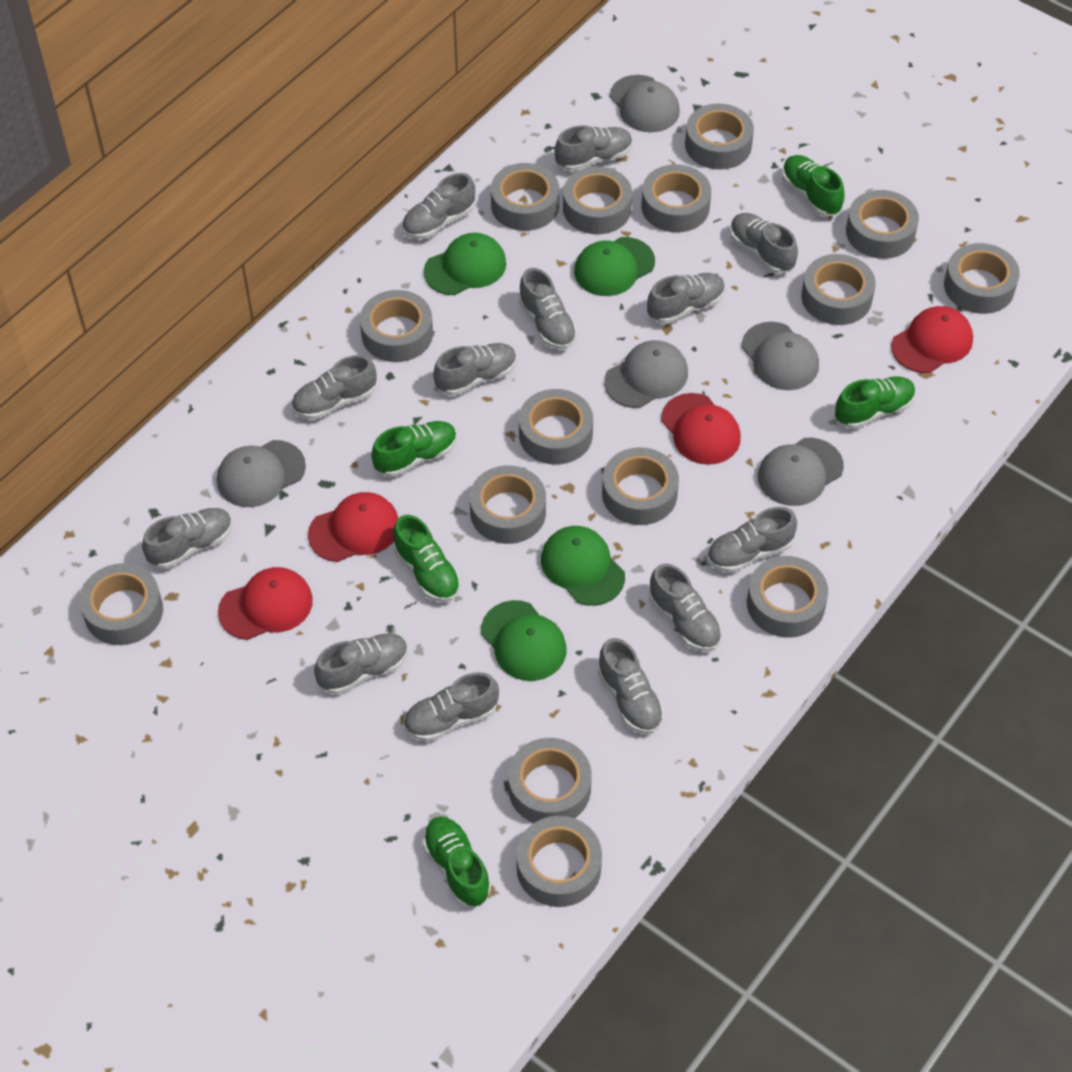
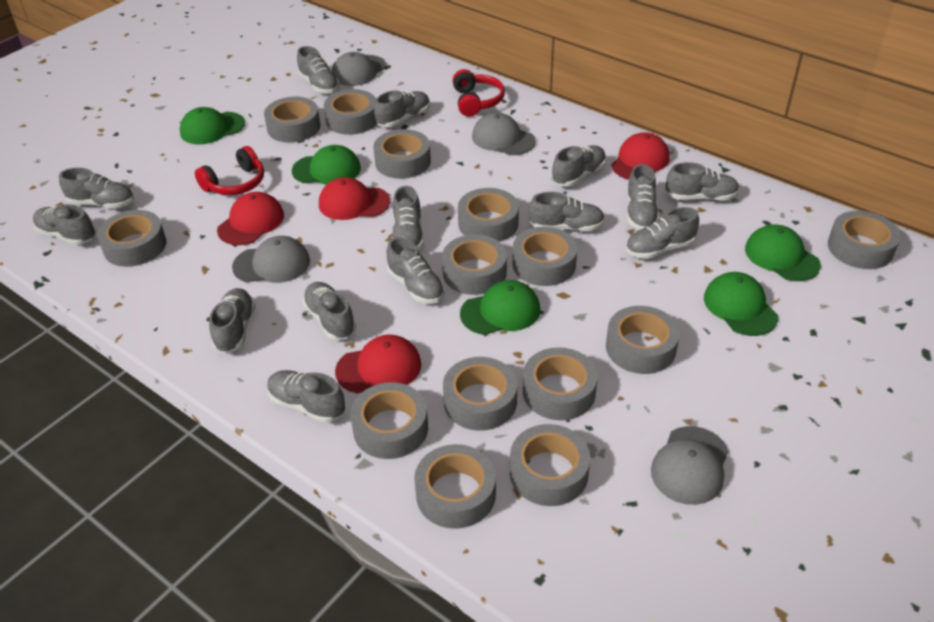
green cap: [424,233,506,295] [481,600,567,681] [541,526,625,606] [574,237,655,296] = 4 -> [180,107,245,144] [292,145,361,185] [460,280,540,335] [704,272,778,336] [745,224,821,281] = 5
green shoe: [371,421,457,477] [393,515,460,602] [422,817,491,907] [782,155,845,216] [835,376,916,429] = 5 -> none = 0
grey cap: [217,440,306,507] [604,340,688,408] [610,75,680,133] [742,322,819,390] [758,438,844,506] = 5 -> [232,236,310,283] [332,52,386,86] [472,113,536,155] [651,426,729,505] = 4
grey shoe: [142,508,232,569] [292,355,376,420] [314,633,408,694] [402,173,475,239] [403,672,499,742] [433,343,517,396] [519,268,577,349] [554,125,632,171] [598,638,664,734] [647,273,725,324] [649,564,722,652] [707,506,797,573] [730,213,798,274] = 13 -> [33,204,96,245] [59,168,134,209] [209,288,255,354] [267,370,345,423] [297,46,339,93] [302,282,356,340] [374,90,430,127] [387,237,445,304] [392,186,424,250] [529,192,605,231] [552,145,606,187] [626,207,699,259] [627,164,659,230] [666,162,739,201] = 14
grey tape: [79,563,163,645] [360,290,433,362] [470,465,546,544] [491,163,559,231] [508,738,592,823] [516,816,602,907] [519,389,593,465] [563,166,632,234] [602,447,679,525] [641,165,711,232] [685,104,754,169] [747,556,828,638] [801,254,876,325] [846,190,919,259] [944,243,1020,314] = 15 -> [97,210,166,267] [264,97,320,143] [324,89,377,135] [350,382,428,459] [373,129,431,179] [414,444,496,529] [442,235,507,295] [443,357,517,431] [458,188,519,242] [510,424,590,506] [512,226,577,286] [523,347,597,420] [606,306,680,374] [828,211,900,269] = 14
red headphones: none = 0 -> [195,146,264,195] [452,69,505,117] = 2

